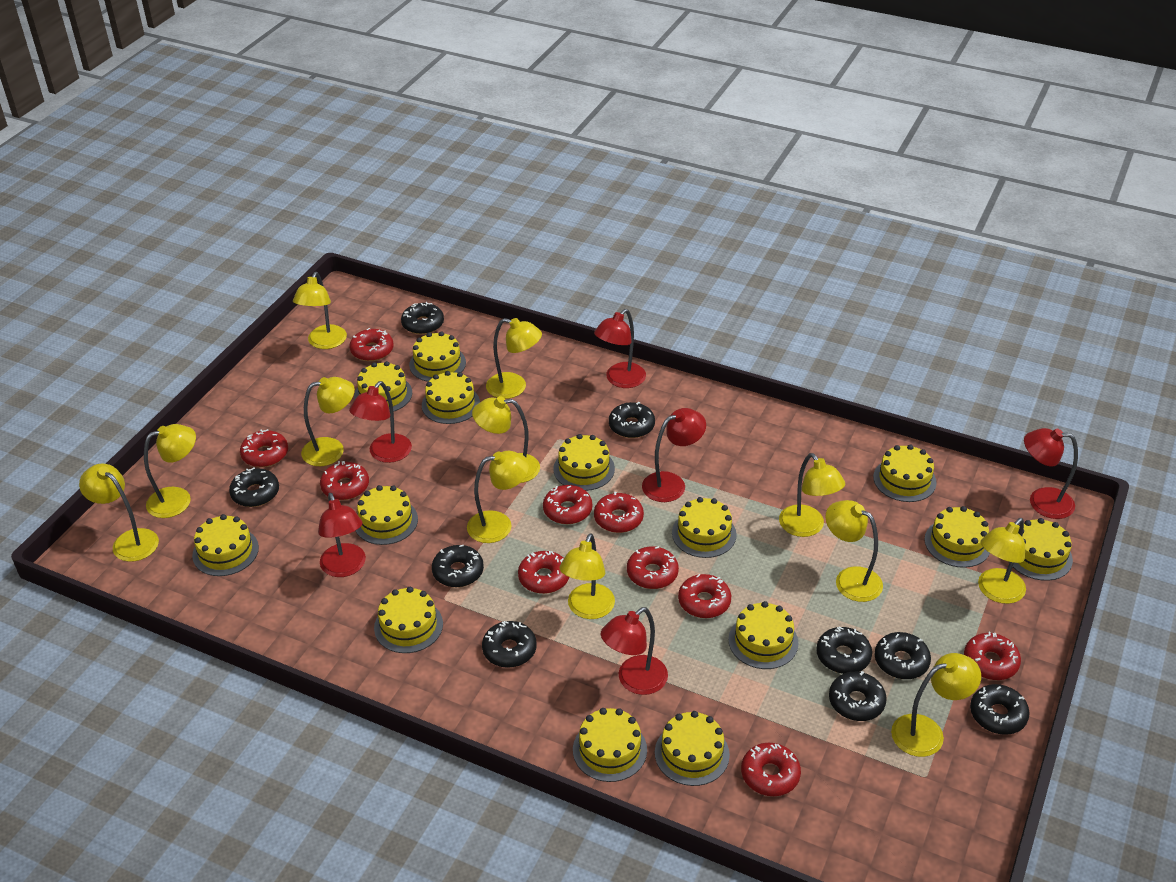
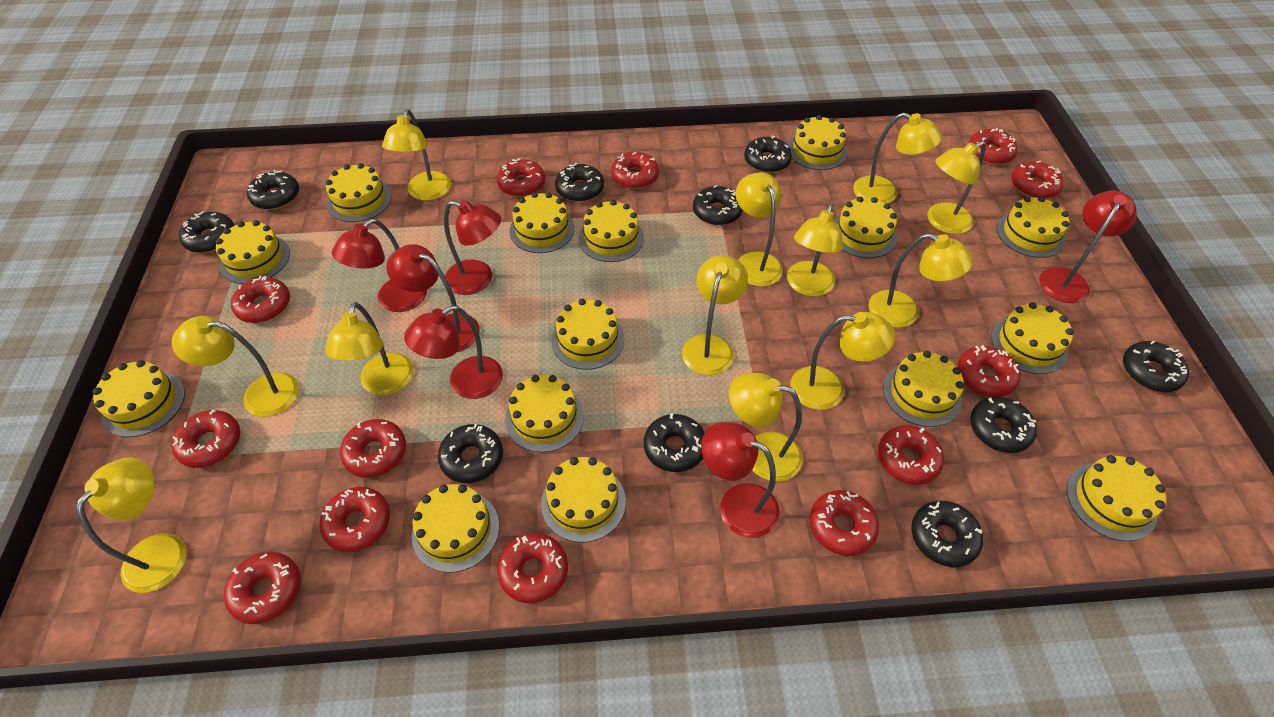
black donut: [229,467,279,507] [401,302,444,335] [432,545,484,587] [482,621,537,668] [609,402,655,438] [816,627,872,674] [829,671,887,721] [875,632,931,679] [970,684,1030,735] = 9 -> [179,211,235,253] [247,170,299,210] [438,424,503,483] [555,163,604,202] [644,414,705,472] [693,185,743,225] [744,136,792,173] [911,501,983,567] [970,396,1037,453] [1123,341,1189,392] = 10
red donut: [240,429,288,467] [320,461,369,500] [349,328,394,361] [518,551,569,594] [543,485,592,524] [594,492,644,533] [627,546,679,589] [678,574,731,618] [741,743,801,796] [964,632,1021,680] = 10 -> [171,410,240,468] [224,552,301,624] [231,276,290,323] [319,487,390,552] [340,419,406,478] [497,158,545,197] [497,533,568,603] [611,152,659,189] [810,490,879,556] [878,425,944,485] [957,345,1020,397] [969,128,1018,165] [1011,161,1064,199] = 13
yellow cake: [192,514,259,576] [354,361,412,412] [356,485,418,545] [374,587,443,653] [409,331,466,382] [422,371,480,424] [553,434,615,491] [573,708,647,782] [655,711,730,786] [672,497,737,558] [728,601,799,669] [873,444,937,502] [924,506,990,568] [1008,518,1073,581] = 14 -> [93,360,185,437] [216,220,290,284] [326,163,392,222] [412,484,499,573] [505,375,584,453] [510,192,575,253] [541,457,626,542] [552,299,624,370] [579,200,644,262] [788,115,847,170] [834,196,897,258] [883,351,964,427] [991,302,1074,374] [997,196,1069,258] [1067,455,1166,541] = 15

